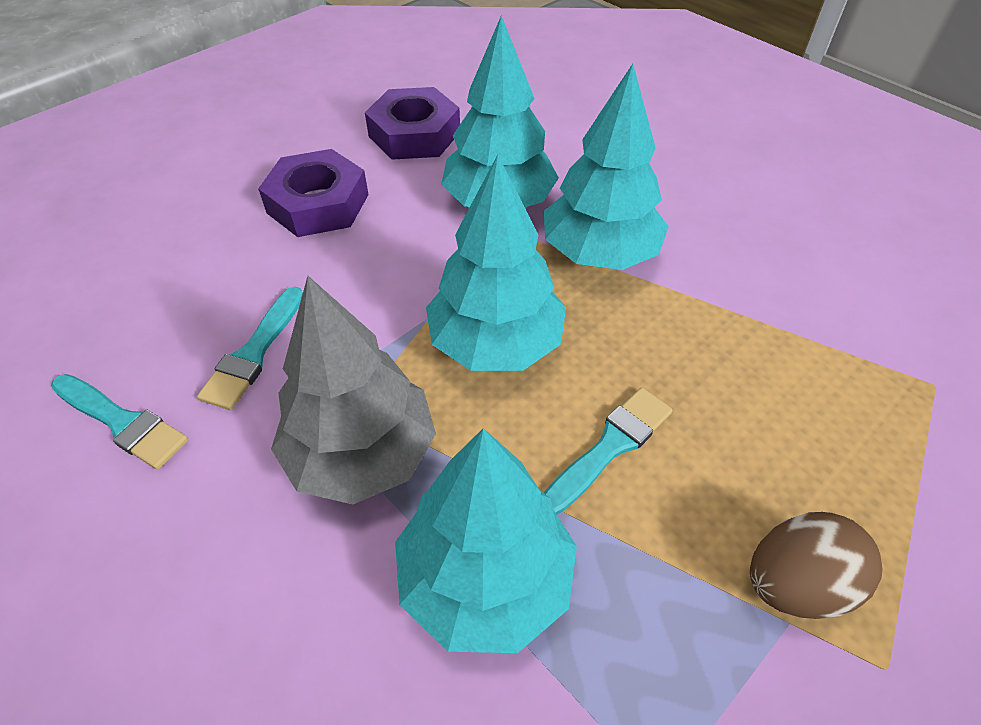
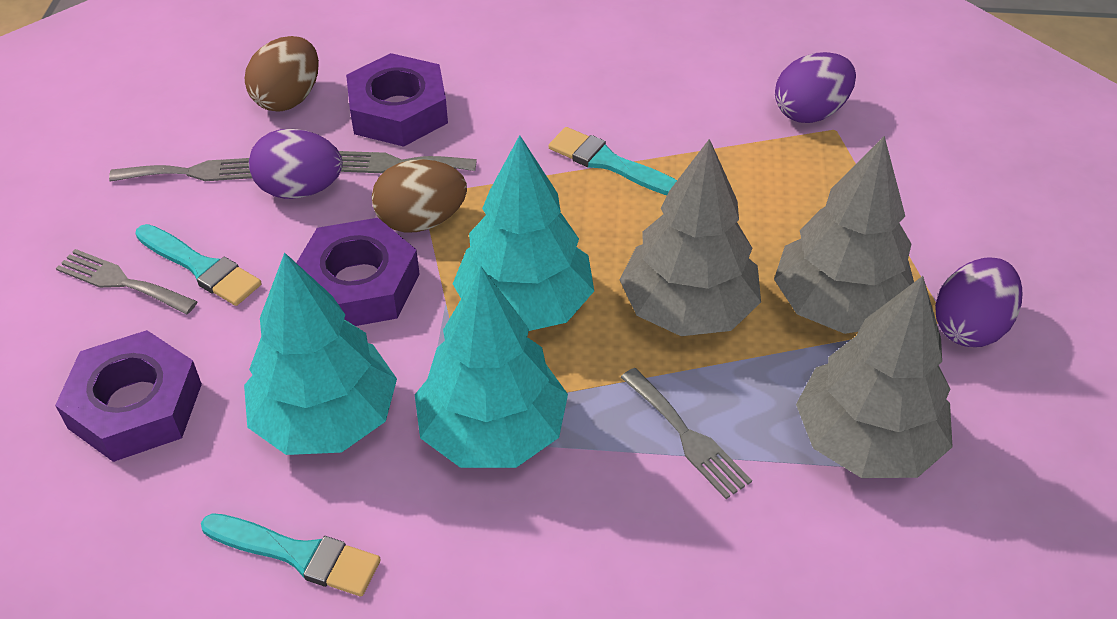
brown egg: [750,512,883,619] = 1 -> [245,36,319,111] [372,159,467,232] = 2
grey fork: none = 0 -> [56,249,198,314] [109,158,252,182] [339,151,477,173] [621,368,752,499] = 4
grey tree: [271,276,436,505] = 1 -> [620,139,761,336] [774,136,914,334] [796,276,953,478] = 3
purple egg: none = 0 -> [249,129,343,199] [775,52,856,123] [935,257,1022,347] = 3
purple nut: [258,149,369,237] [365,87,460,160] = 2 -> [55,330,202,462] [296,218,420,326] [346,53,448,147] = 3
turquoise tree: [395,428,577,653] [426,155,566,371] [441,15,559,207] [544,64,669,270] = 4 -> [244,252,397,455] [415,266,568,468] [453,135,594,331] = 3

